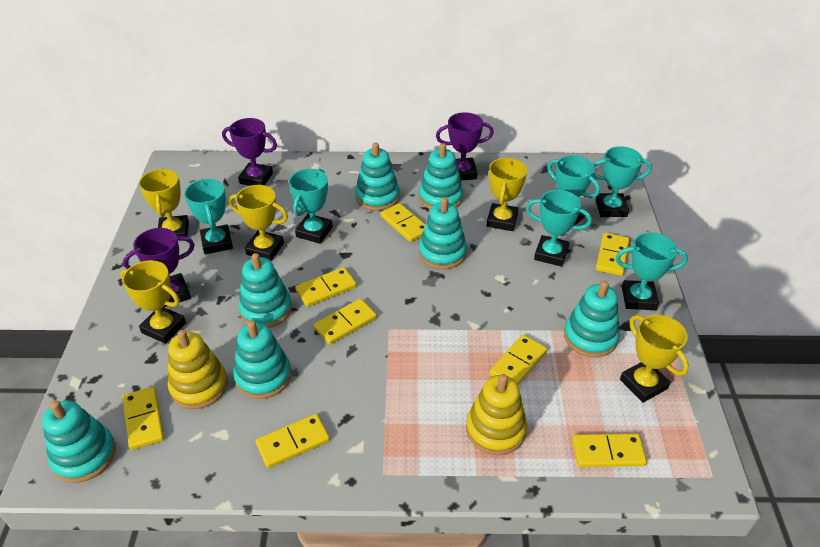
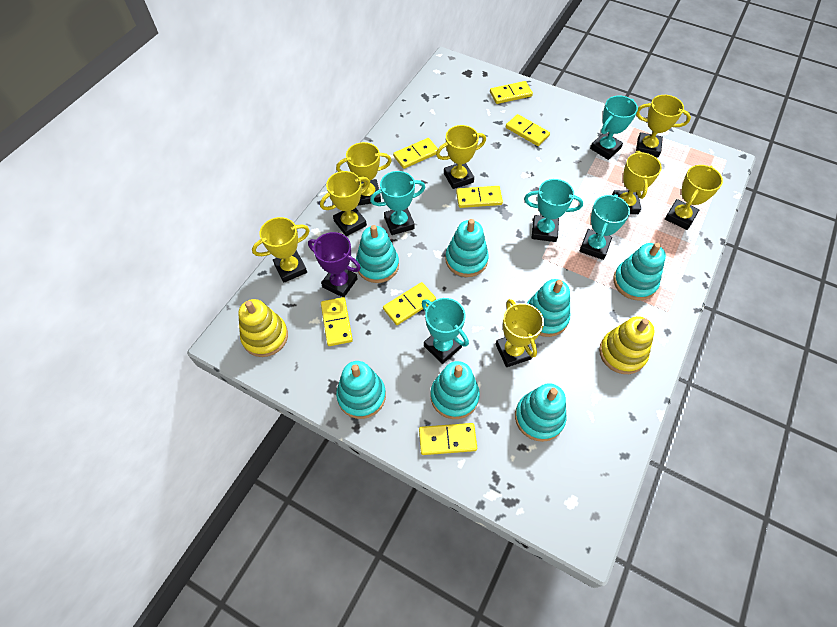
purple trophy: [123,228,195,307] [222,118,277,186] [436,112,494,180] = 3 -> [308,232,361,297] = 1
turquoise trophy: [184,179,233,254] [289,169,333,244] [526,190,592,267] [547,155,600,225] [593,146,652,217] [615,232,688,310] = 6 -> [370,171,425,235] [422,298,469,364] [524,179,583,242] [579,194,630,260] [590,96,638,160] = 5
yellow domino: [122,387,164,450] [256,414,330,468] [295,267,357,307] [314,298,377,345] [381,203,425,242] [489,334,547,385] [572,433,647,467] [596,233,630,276] = 8 -> [321,297,353,346] [383,282,436,325] [393,138,438,169] [419,423,477,455] [456,186,503,208] [490,81,533,104] [506,114,550,146] = 7
yellow trophy: [120,260,186,344] [139,168,189,241] [228,185,288,261] [486,158,527,231] [620,315,689,403] = 5 -> [252,217,310,283] [320,171,370,236] [336,142,392,206] [436,125,486,189] [496,299,544,367] [612,151,662,214] [636,95,691,158] [665,165,723,230] = 8

